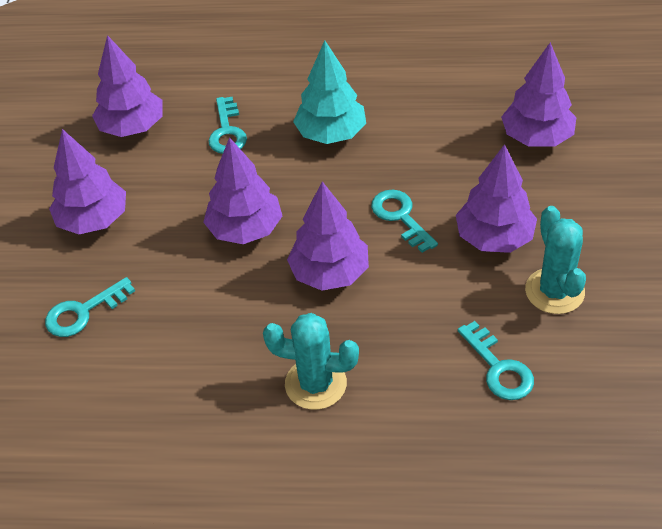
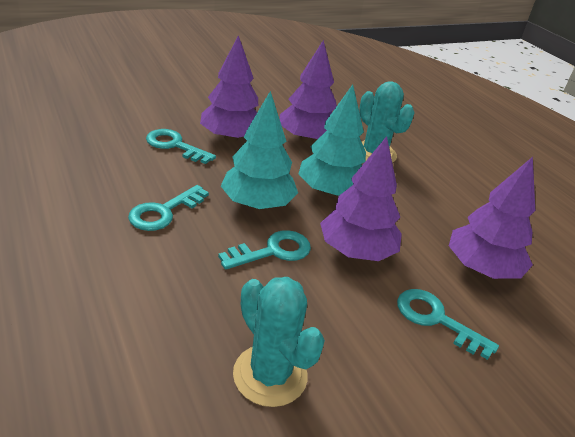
purple tree: [49,129,126,234] [92,35,163,137] [203,137,282,244] [287,181,369,291] [456,144,537,253] [501,42,577,147] = 6 -> [200,35,258,142] [280,40,337,143] [320,136,402,261] [449,157,535,279] = 4
turquoise tree: [293,40,366,144] = 1 -> [221,91,298,209] [298,85,366,197] = 2

